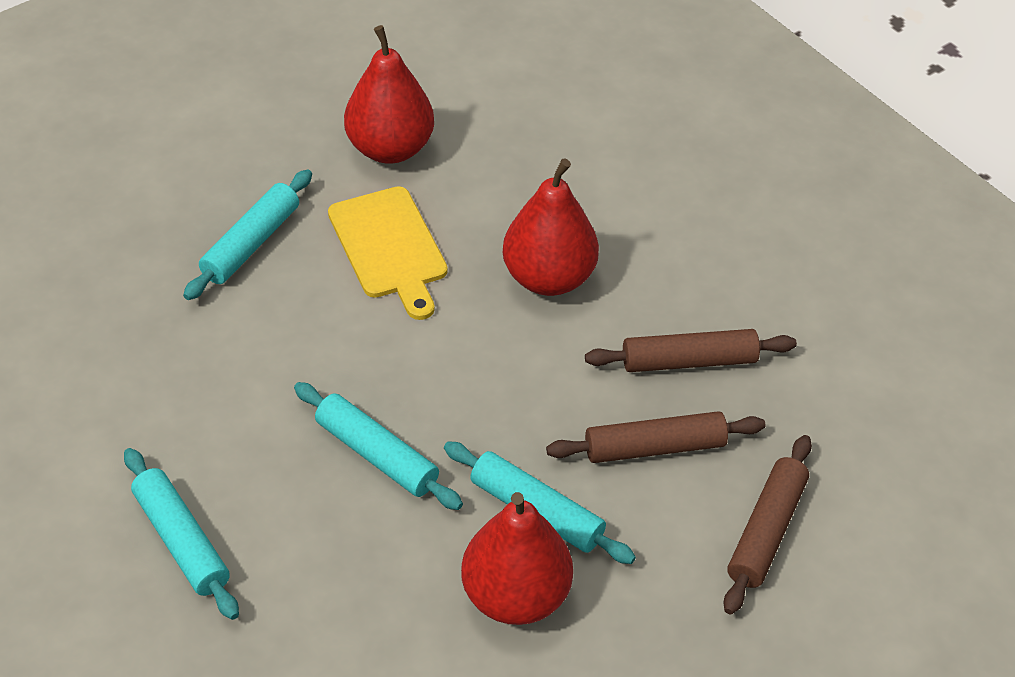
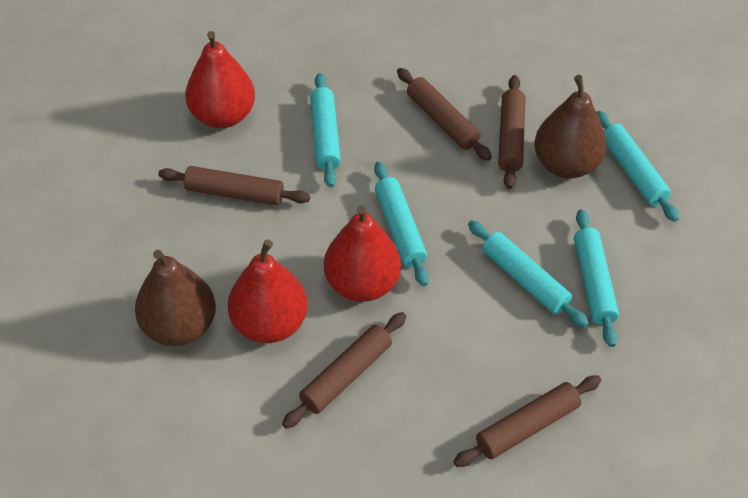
brown pear: none = 0 -> [135,250,216,346] [534,75,607,178] = 2
brown rolling pin: [546,411,765,463] [585,329,797,372] [724,435,812,615] = 3 -> [158,166,310,206] [282,312,406,429] [397,68,492,161] [454,375,601,467] [498,75,526,189] = 5
turquoise rolling pin: [124,448,239,620] [183,169,312,300] [294,382,463,510] [444,441,636,564] = 4 -> [310,73,341,187] [374,162,429,286] [468,220,589,328] [574,209,619,347] [597,111,679,222] = 5
yellow cutting board: [328,186,448,320] = 1 -> none = 0

